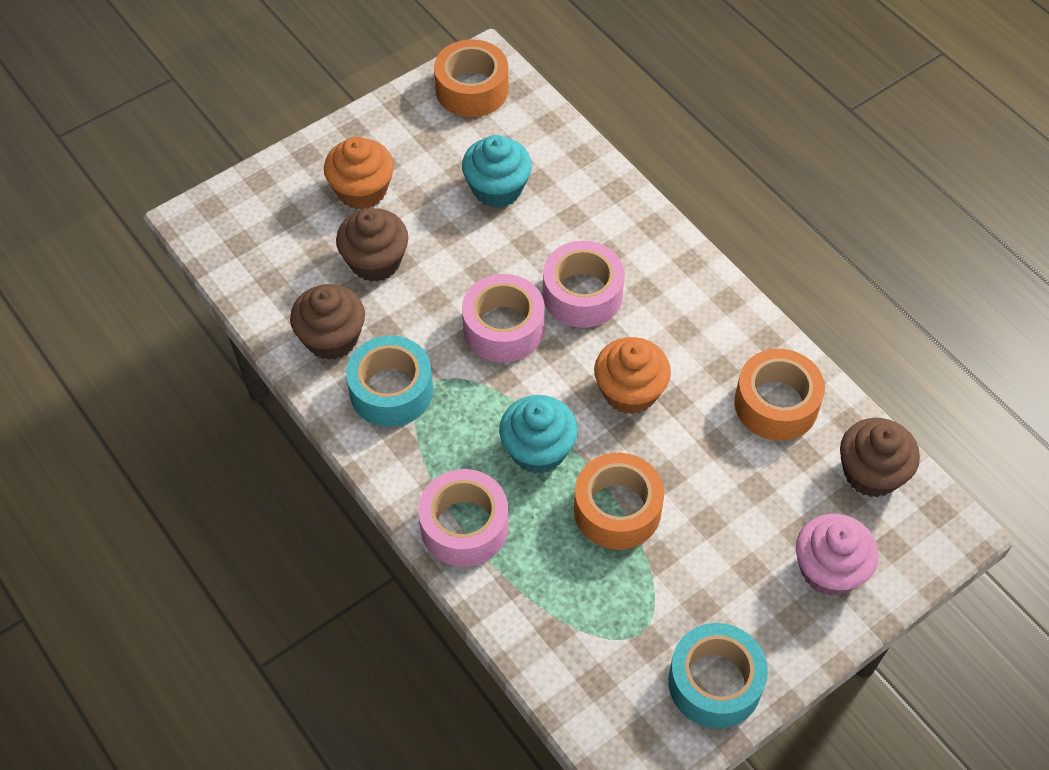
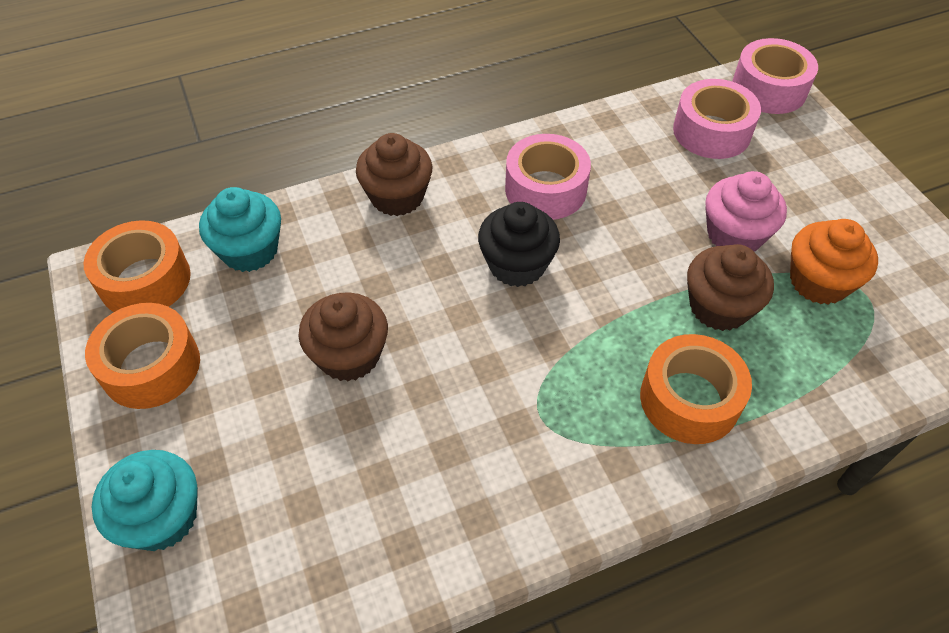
black cupcake: none = 0 -> [478,202,560,287] = 1
orange cupcake: [324,137,394,210] [594,337,671,414] = 2 -> [790,219,878,304] = 1
turquoise tape: [346,335,433,427] [668,623,768,728] = 2 -> none = 0

